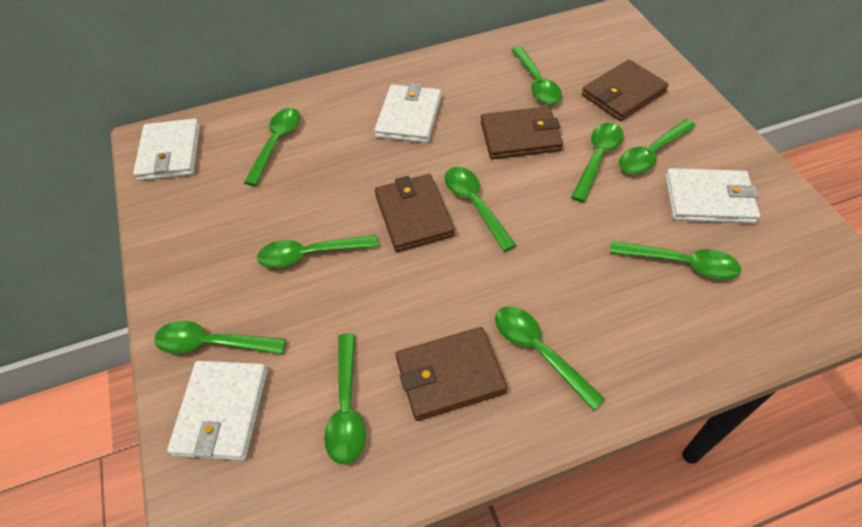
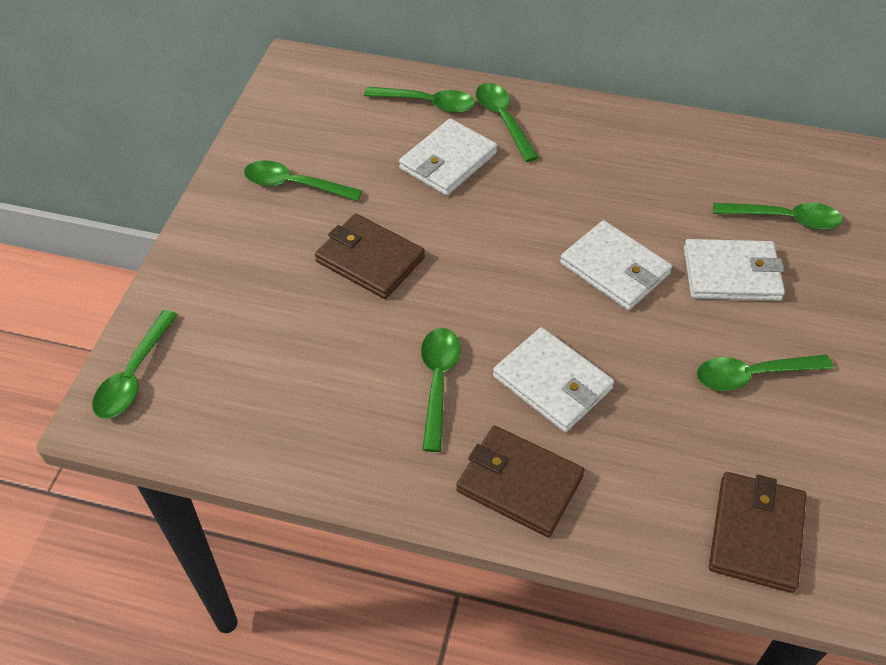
brown wallet: [375,174,455,252] [396,327,507,421] [481,106,563,159] [582,60,669,121] = 4 -> [315,214,425,299] [456,426,585,537] [709,472,806,593] = 3
green spoon: [154,321,286,354] [244,108,300,186] [257,235,378,268] [324,333,366,465] [444,167,517,252] [495,306,605,411] [512,47,562,105] [571,123,624,202] [610,241,741,280] [619,119,696,174] = 10 -> [92,310,178,419] [244,160,362,201] [364,87,475,113] [421,328,461,452] [476,83,539,162] [697,355,833,391] [713,203,842,230] = 7

